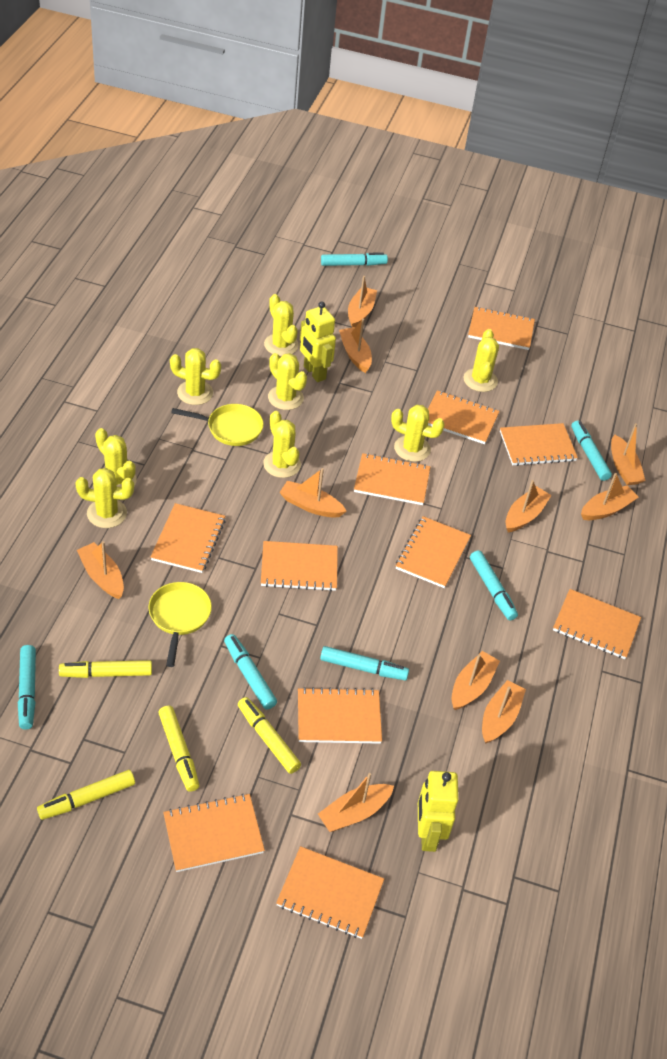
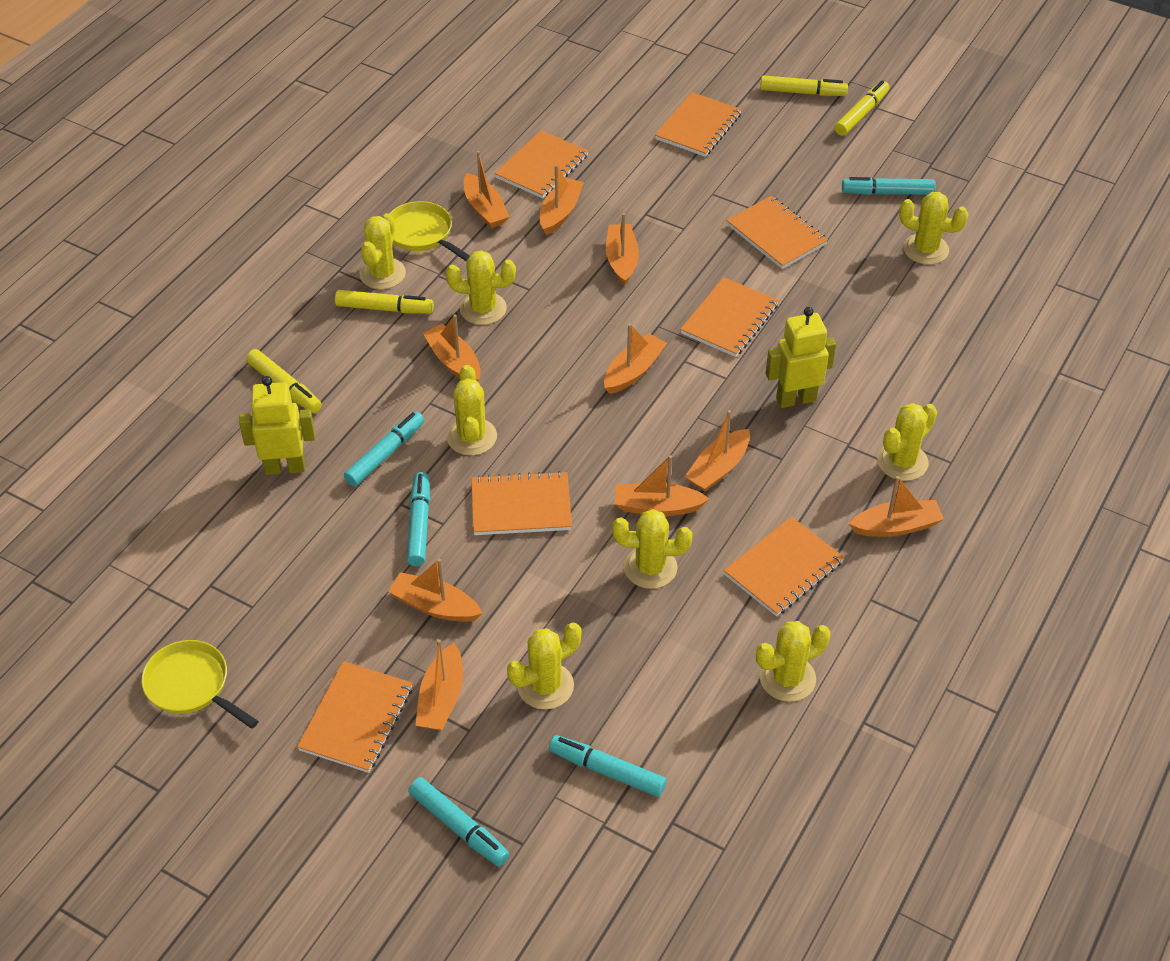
orange notebook: [150,503,226,573] [163,794,265,872] [261,541,338,591] [276,846,384,939] [298,687,382,744] [354,453,430,505] [396,516,471,588] [428,390,500,444] [468,307,535,350] [500,423,578,466] [553,589,641,659] = 11 -> [297,661,412,773] [471,471,572,535] [494,130,589,198] [655,92,742,157] [680,277,779,357] [723,517,845,616] [726,196,828,269] = 7
turquoise marker: [18,645,36,730] [224,634,277,710] [320,646,409,680] [321,252,388,266] [470,550,518,620] [571,420,612,481] = 6 -> [344,411,424,486] [407,472,430,566] [408,777,509,866] [549,735,666,797] [842,177,936,195] = 5

